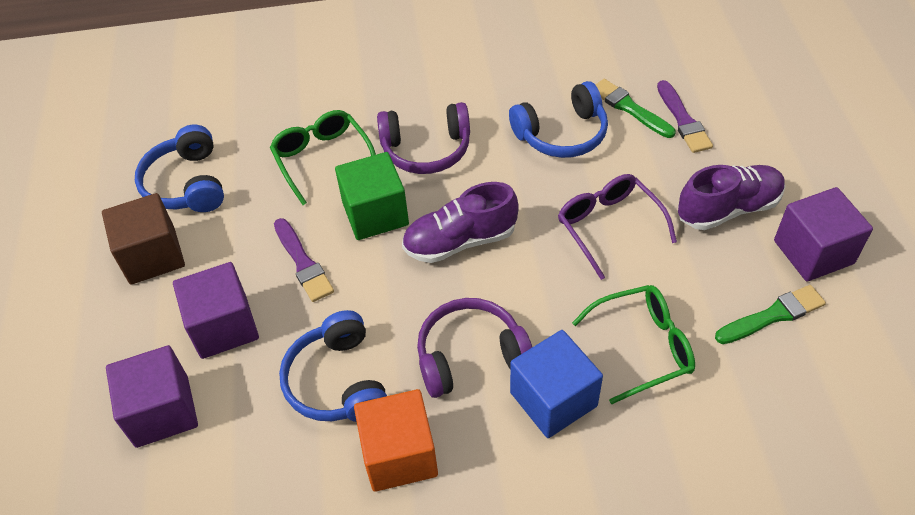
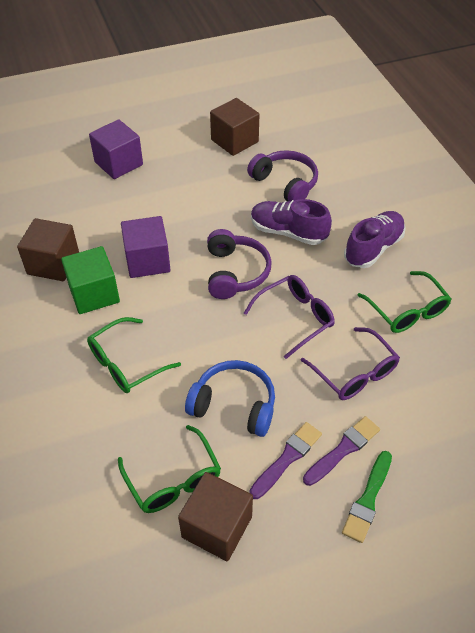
blue cube: [510,330,603,438] = 1 -> none = 0
blue headphones: [135,124,224,212] [279,310,387,422] [509,81,608,158] = 3 -> [185,360,275,437] = 1
brown cube: [102,193,185,284] = 1 -> [17,218,79,281] [178,472,253,561] [210,98,259,156] = 3
green brush: [595,79,676,138] [715,285,826,344] = 2 -> [342,451,392,543] = 1
green glasses: [270,110,376,205] [572,285,695,404] = 2 -> [87,317,181,393] [118,425,221,513] [357,271,451,333] = 3
orange cube: [354,389,438,492] = 1 -> none = 0
purple cube: [106,345,198,448] [173,262,259,359] [774,187,873,281] = 3 -> [89,119,143,179] [121,216,170,278] = 2
purple glasses: [558,174,677,280] = 1 -> [244,275,335,359] [300,327,400,400] = 2

